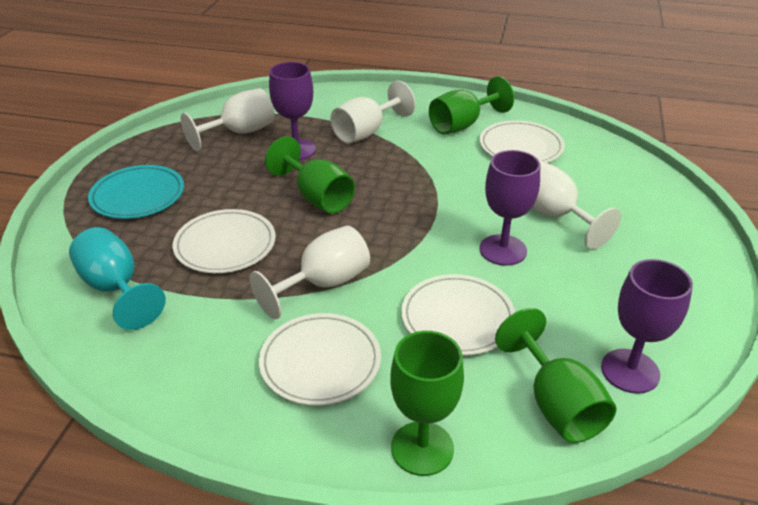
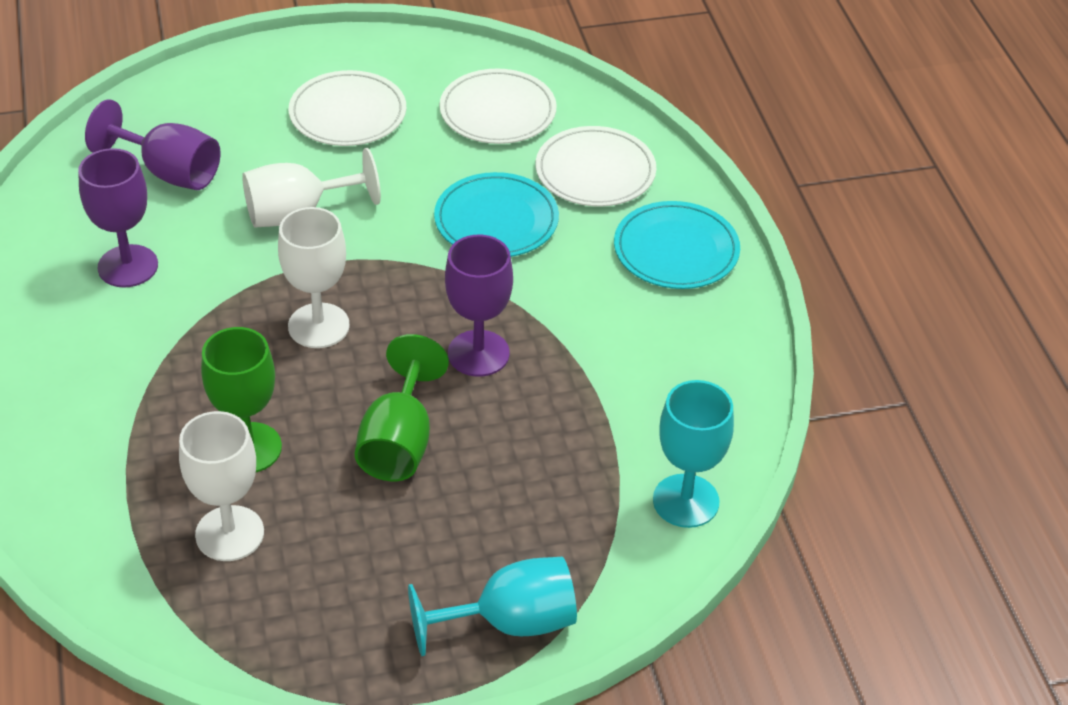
green goblet: [265,136,355,214] [390,331,464,476] [429,76,514,134] [495,308,616,443] = 4 -> [201,327,282,472] [355,334,449,481] = 2
turquoise goblet: [69,227,166,330] = 1 -> [408,557,577,656] [653,380,734,528] = 2
turquoise plate: [88,165,184,219] = 1 -> [434,172,559,257] [614,201,740,289] = 2
white goblet: [181,88,275,151] [249,226,370,319] [331,81,415,144] [532,161,621,249] = 4 -> [179,411,264,561] [242,148,381,228] [278,207,350,348] = 3
white plate: [173,209,276,273] [259,313,381,406] [401,274,515,356] [479,120,565,163] = 4 -> [288,70,406,146] [439,69,557,144] [536,126,656,207] = 3

